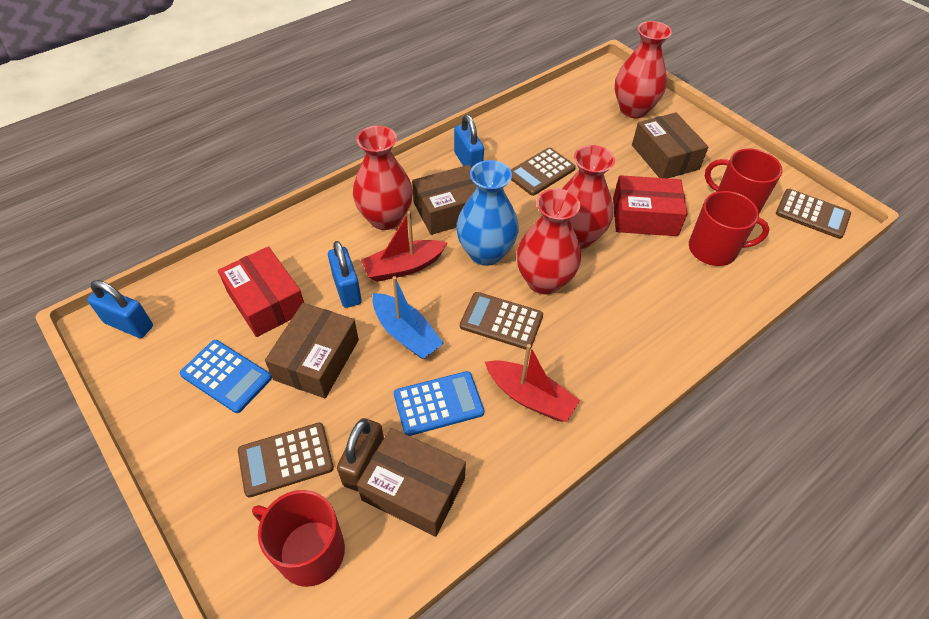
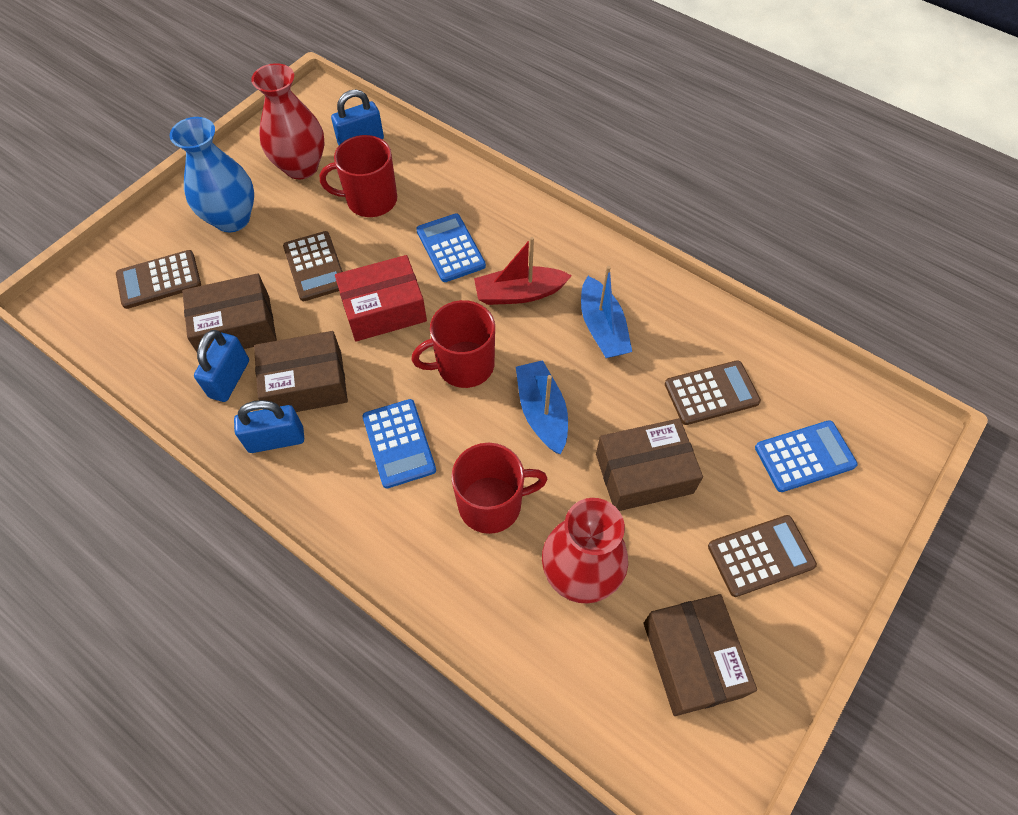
blue boat: [372,276,444,359] = 1 -> [516,360,568,454] [581,266,632,358] = 2
blue calculator: [180,340,272,413] [394,371,484,436] = 2 -> [362,399,436,489] [416,214,486,282] [755,420,858,492] = 3
brown padlock: [337,418,384,492] = 1 -> none = 0
red boat: [361,211,447,282] [485,344,580,422] = 2 -> [474,237,572,305] = 1
red box: [218,246,304,337] [613,175,687,236] = 2 -> [335,255,427,341] = 1
red vase: [353,126,413,230] [517,189,581,295] [562,145,615,249] [615,21,672,118] = 4 -> [251,63,325,179] [542,498,628,604] = 2

